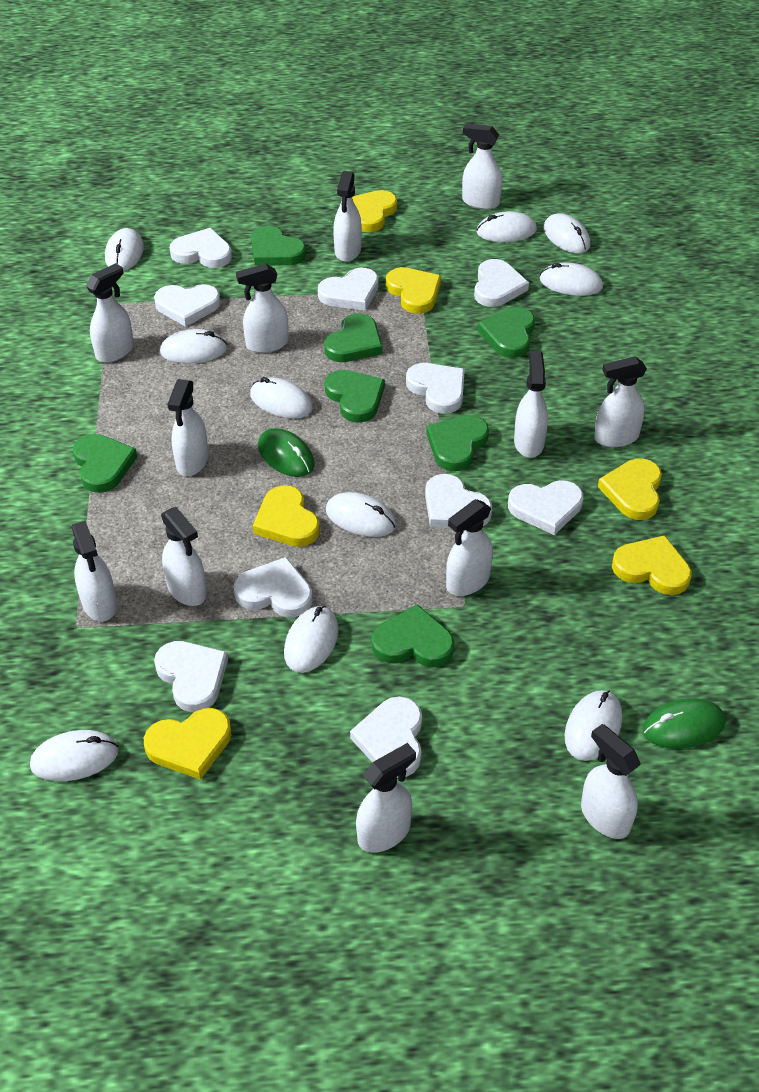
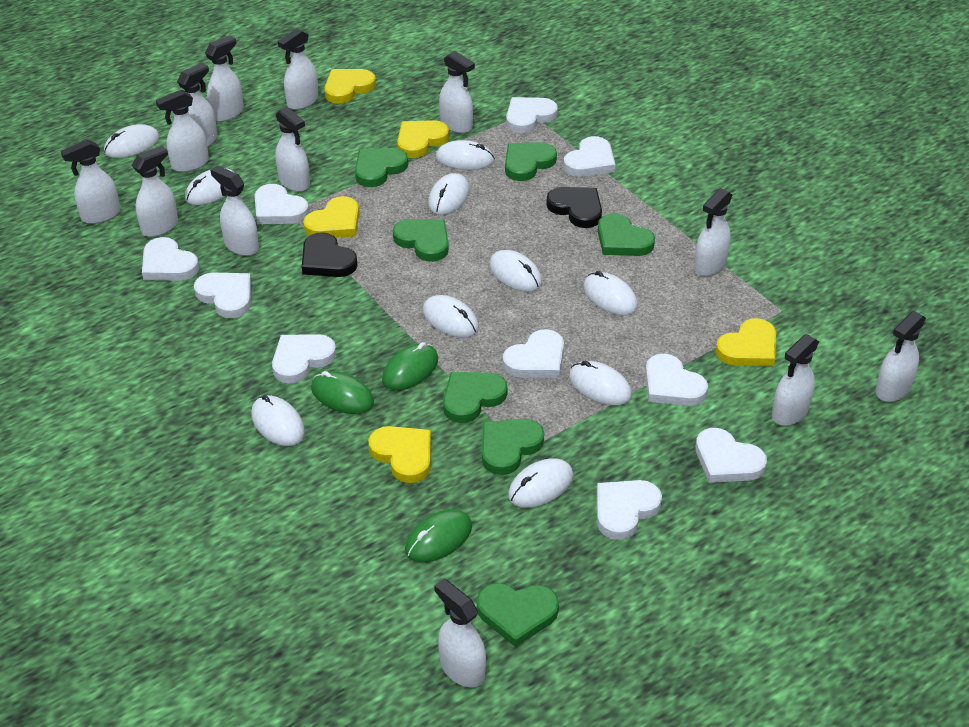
black heart: none = 0 -> [302,232,358,277] [546,187,602,228] = 2
green mouse: [258,428,315,477] [643,698,726,749] = 2 -> [311,371,374,414] [382,342,438,391] [405,509,472,562] = 3
white spray bottle: [71,521,117,621] [86,263,134,363] [161,507,207,606] [167,379,209,476] [236,263,289,353] [333,171,362,262] [356,743,416,853] [446,499,493,596] [462,124,502,210] [514,351,548,458] [581,724,640,839] [594,356,647,447] = 12 -> [61,139,120,224] [132,145,178,237] [156,90,209,172] [177,63,217,147] [205,35,244,122] [210,165,259,256] [275,107,310,192] [278,28,318,110] [434,579,486,687] [439,51,475,133] [694,188,732,276] [772,334,819,426] [875,311,926,402] = 13
yellow heart: [144,708,231,780] [253,485,320,547] [352,190,397,232] [386,267,441,314] [598,459,662,520] [612,535,692,595] = 6 -> [303,196,359,238] [325,69,376,104] [368,426,431,483] [397,120,449,158] [716,318,776,366] = 5

